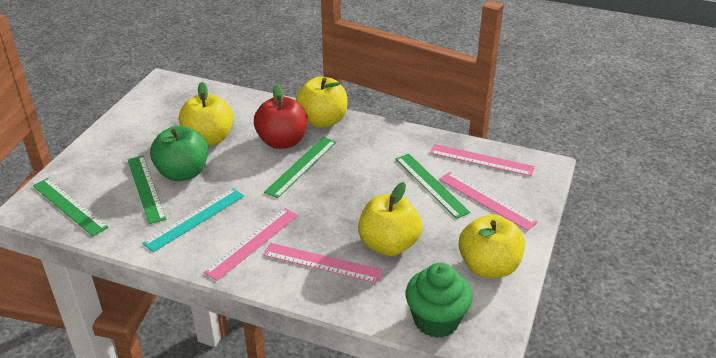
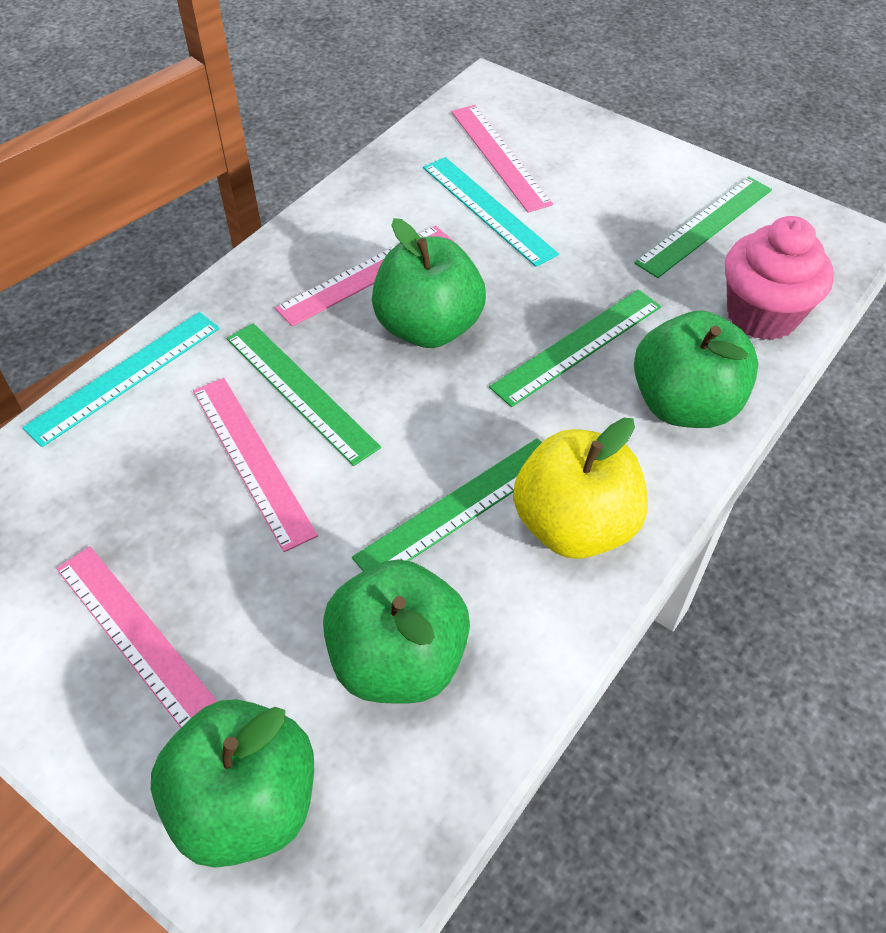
green apple: [150,126,208,181] = 1 -> [151,699,314,867] [323,559,470,704] [372,218,486,348] [634,311,758,428] = 4
green cupcake: [406,263,473,338] = 1 -> none = 0
pink cupcake: none = 0 -> [725,216,834,340] = 1
red apple: [254,84,308,149] = 1 -> none = 0
turquoise ruler: [142,188,244,252] = 1 -> [22,312,220,447] [423,157,559,267] = 2
yellow apple: [179,82,233,146] [296,77,347,128] [358,182,422,256] [459,214,525,278] = 4 -> [513,418,648,559] = 1

